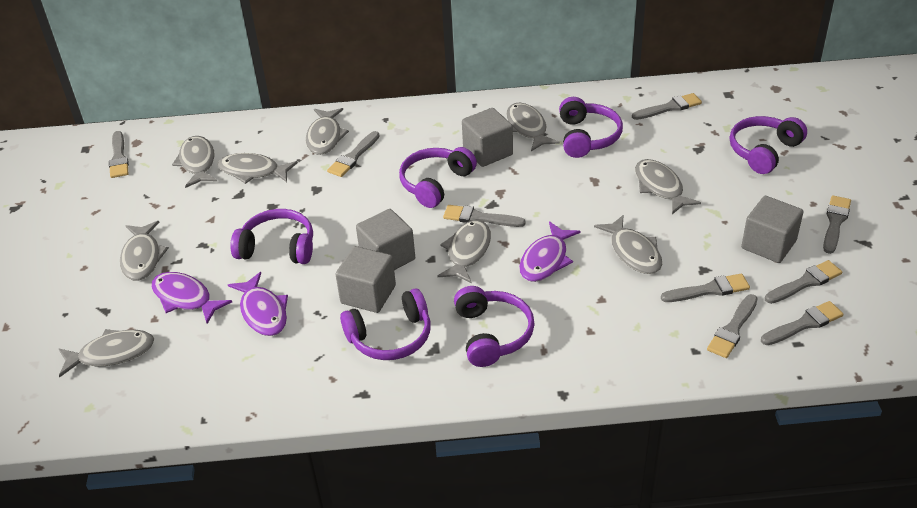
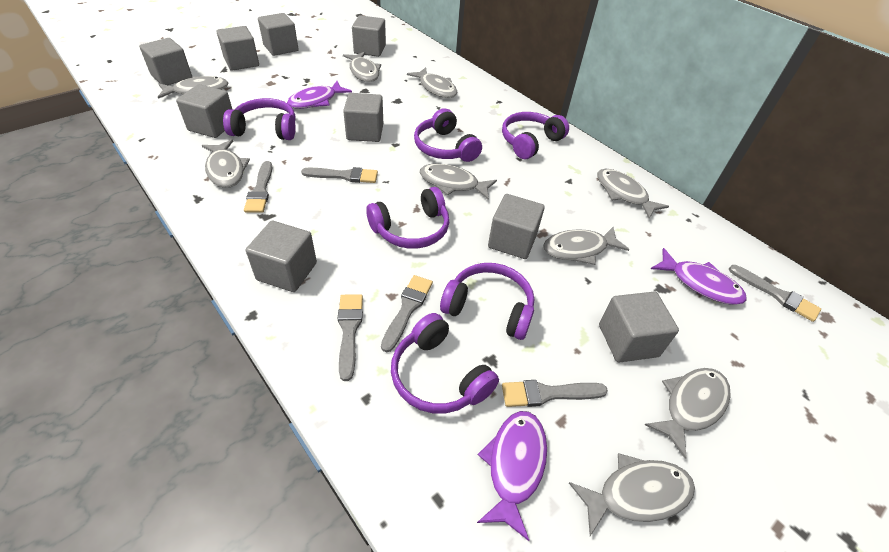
grey brush: [109,131,129,178] [327,131,380,177] [443,205,526,227] [632,93,702,120] [661,273,750,302] [707,294,758,358] [761,301,844,345] [765,260,842,304] [823,195,851,254] = 9 -> [244,161,273,213] [301,167,378,183] [338,294,363,381] [381,275,433,352] [502,380,608,407] [729,265,821,322] = 6
grey cube: [335,246,396,313] [356,209,415,270] [462,108,513,167] [741,196,804,263] = 4 -> [139,38,192,85] [176,84,232,138] [217,26,259,71] [246,221,317,292] [258,13,299,56] [343,93,383,142] [352,15,386,57] [488,194,545,259] [599,292,679,363] = 9

